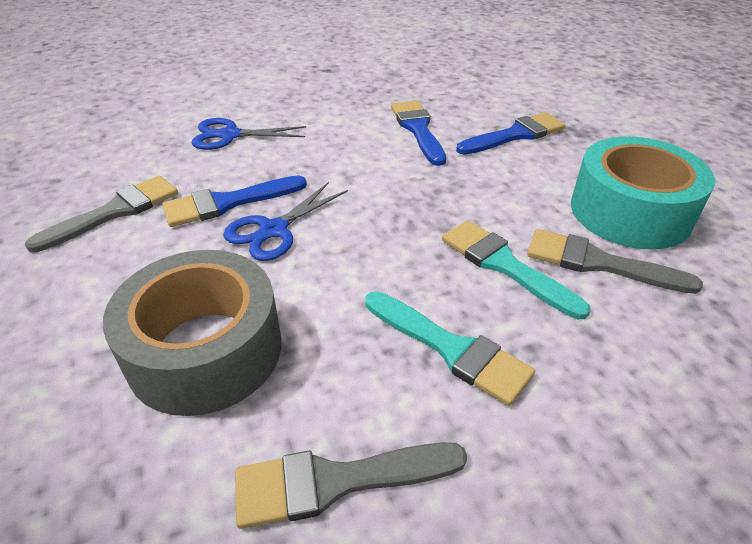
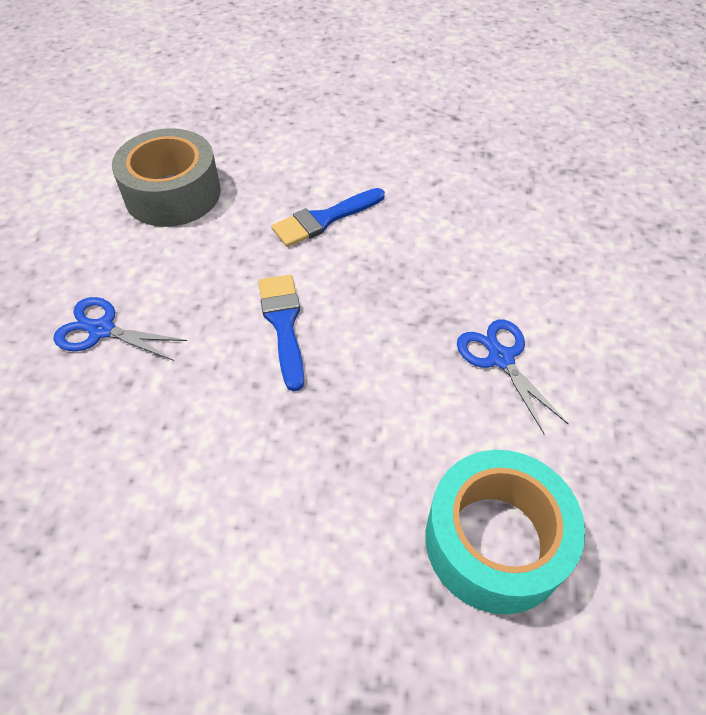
blue brush: [162,175,307,227] [391,101,446,166] [456,112,565,155] = 3 -> [258,275,304,392] [271,188,385,247] = 2
grey brush: [25,176,178,253] [235,442,467,529] [527,229,703,294] = 3 -> none = 0
turquoise brush: [365,291,535,406] [442,220,591,319] = 2 -> none = 0

